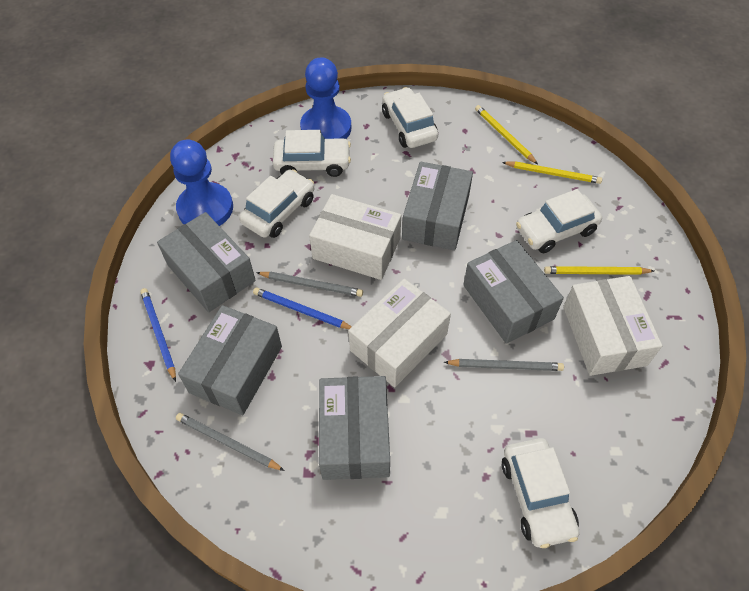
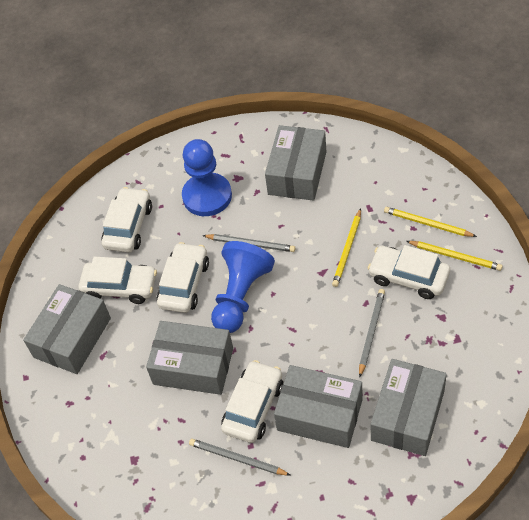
blue pencil: [140,288,176,382] [253,287,352,329] = 2 -> none = 0
white box: [309,194,401,280] [348,279,451,387] [563,276,662,376] = 3 -> none = 0

